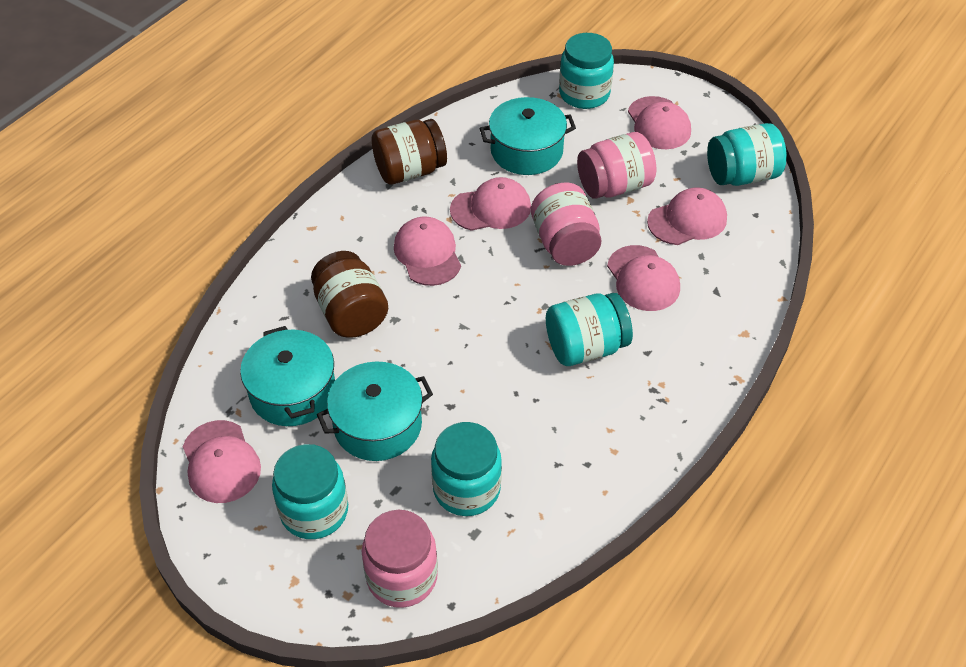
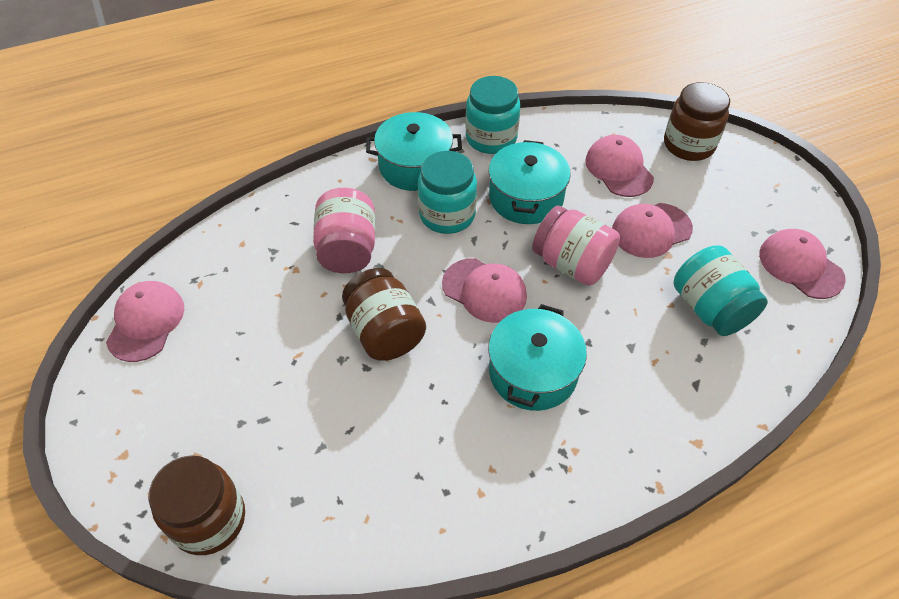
brown jar: [311,251,388,338] [372,119,447,184] = 2 -> [148,455,245,555] [342,268,426,361] [664,82,730,161] = 3
pink cap: [183,420,261,503] [394,216,461,286] [450,177,531,231] [607,245,680,311] [628,96,691,149] [647,187,727,245] = 6 -> [106,281,184,362] [442,258,527,323] [585,135,654,197] [612,203,693,258] [759,229,846,299] = 5
pink jar: [362,510,438,608] [531,183,602,266] [577,132,656,199] = 3 -> [313,188,375,273] [532,206,620,286] = 2
turquoise jar: [272,444,348,539] [431,422,502,516] [546,293,633,366] [559,33,614,109] [707,123,787,186] = 5 -> [418,151,477,234] [465,76,520,154] [673,245,768,336] = 3

